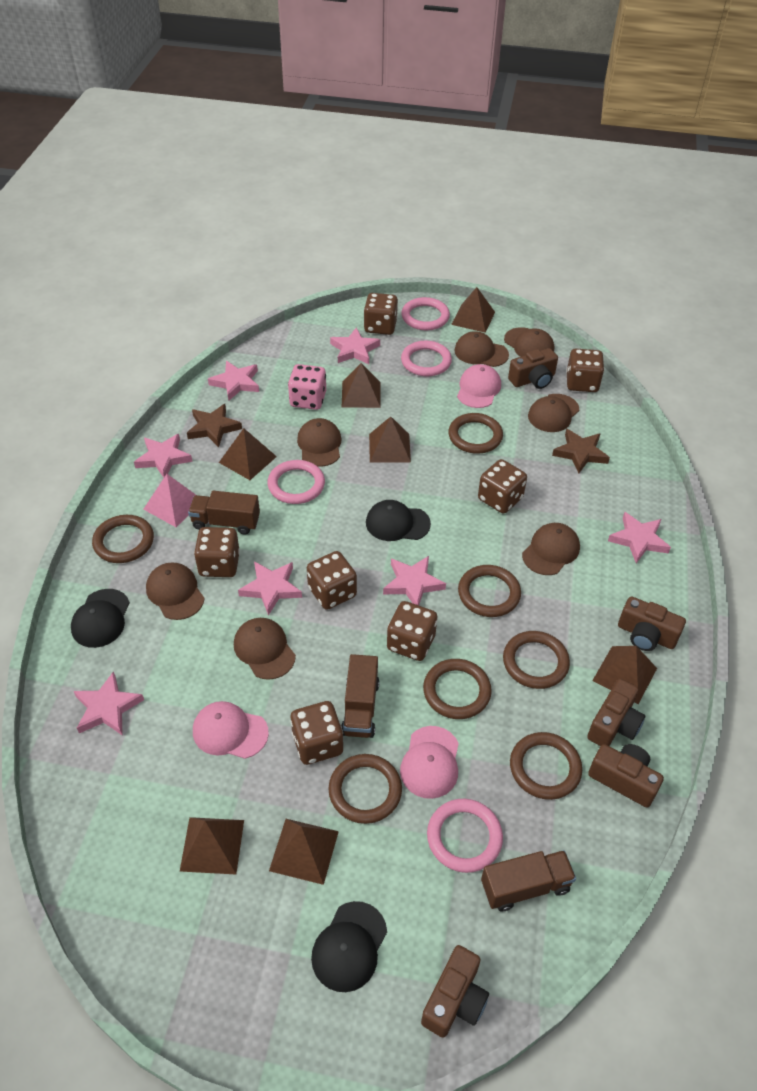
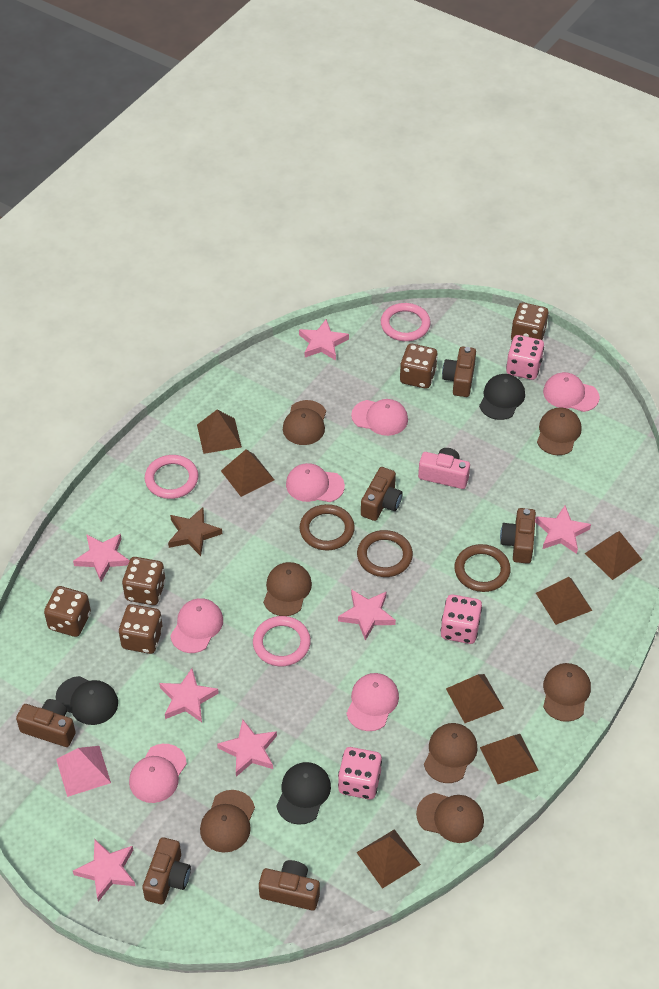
brown camera: [421,945,489,1038] [508,348,558,389] [587,679,645,746] [588,744,664,807] [618,596,686,651] = 5 -> [16,699,76,747] [142,837,191,904] [259,860,320,910] [361,467,403,521] [442,346,476,397] [500,508,536,564] = 6
brown dice: [194,527,240,577] [290,701,343,765] [307,551,357,610] [364,293,398,335] [387,601,437,661] [478,459,527,514] [566,349,604,392] = 7 -> [44,586,91,637] [119,604,163,654] [122,557,165,605] [400,344,438,389] [511,303,548,340] = 5
brown ring: [92,515,154,563] [328,754,402,824] [423,659,492,719] [448,413,503,454] [458,565,521,617] [503,631,570,689] [510,732,582,800] = 7 -> [300,504,355,550] [357,530,413,577] [454,544,511,592] = 3
brown star: [187,404,242,447] [552,429,610,473] = 2 -> [168,507,222,556] = 1
brown truck: [188,491,260,534] [341,654,380,738] [481,850,576,911] = 3 -> none = 0
pink camera: none = 0 -> [418,448,470,489] = 1
pink cap: [193,701,269,759] [400,726,459,799] [457,364,501,408] = 3 -> [129,744,187,803] [170,598,223,653] [286,463,345,502] [346,673,399,731] [351,399,408,436] [543,372,600,412] = 6
pink dice: [288,364,326,410] = 1 -> [338,747,382,800] [440,594,482,644] [506,335,544,380] = 3
pink ring: [267,460,325,504] [401,297,450,330] [401,340,452,376] [427,799,503,873] = 4 -> [145,455,199,499] [253,616,311,666] [381,303,431,341] = 3

